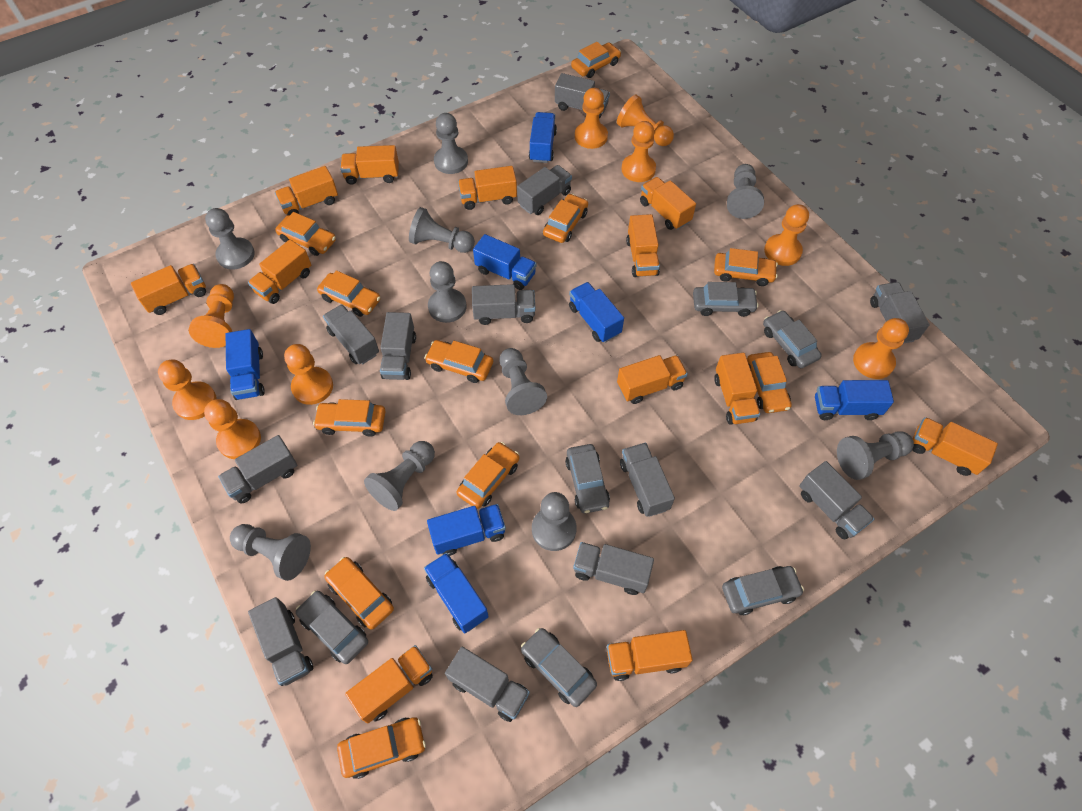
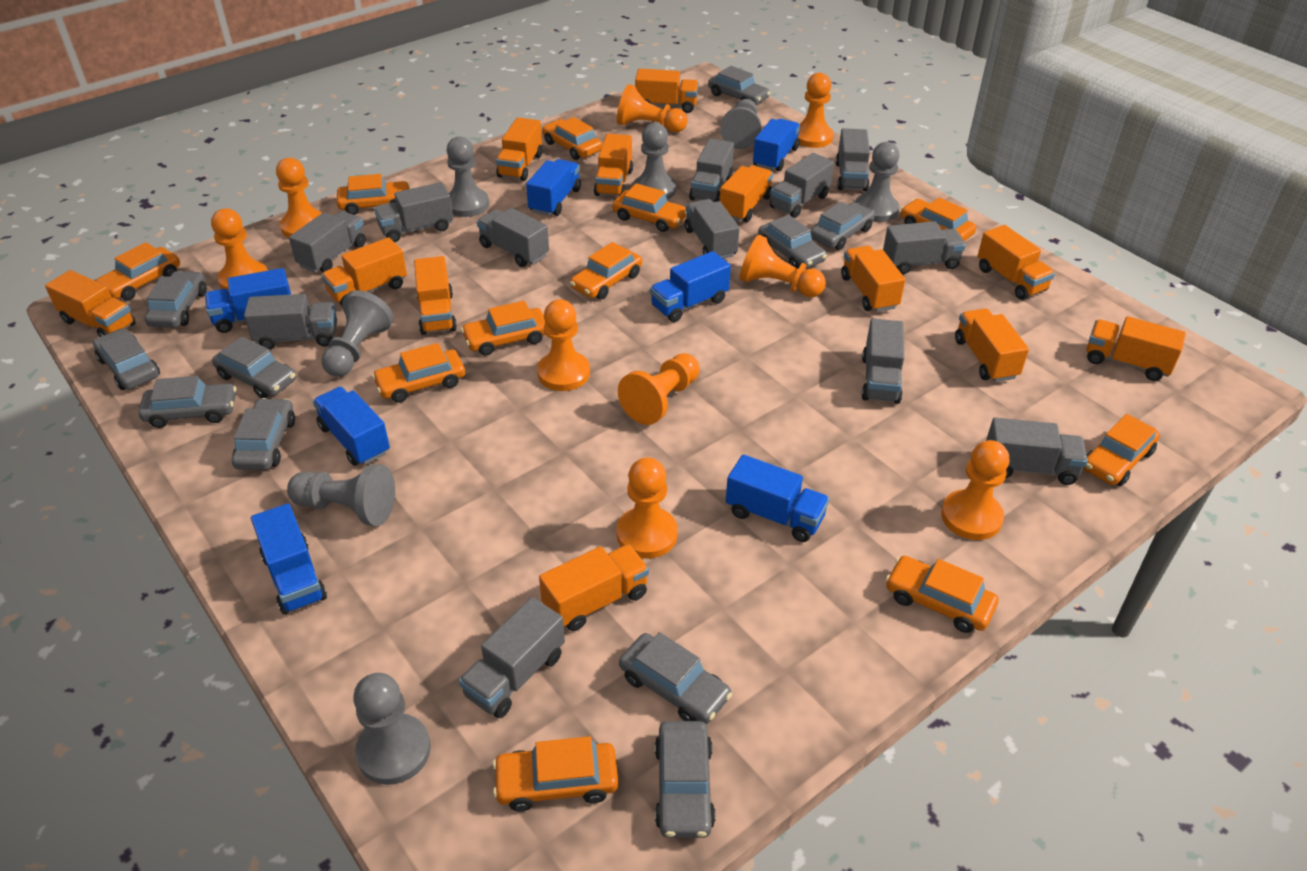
grey car: [296,591,368,664] [521,628,597,707] [565,444,610,513] [693,282,759,317] [722,566,804,615] [763,310,822,368] = 6 -> [93,329,160,390] [138,376,237,428] [145,271,207,328] [212,337,296,398] [232,398,295,470] [619,632,732,724] [655,721,715,838] [708,66,770,105] [758,215,827,269] [811,202,875,250] = 10
grey pawn: [205,208,255,270] [230,524,311,581] [364,441,435,511] [409,207,475,253] [428,261,466,323] [434,113,468,174] [499,348,547,415] [532,492,577,551] [727,164,764,219] [837,431,914,480] = 10 -> [287,464,395,526] [321,290,393,377] [353,673,431,785] [447,137,489,217] [633,123,676,200] [720,99,762,149] [855,142,900,222] = 7

